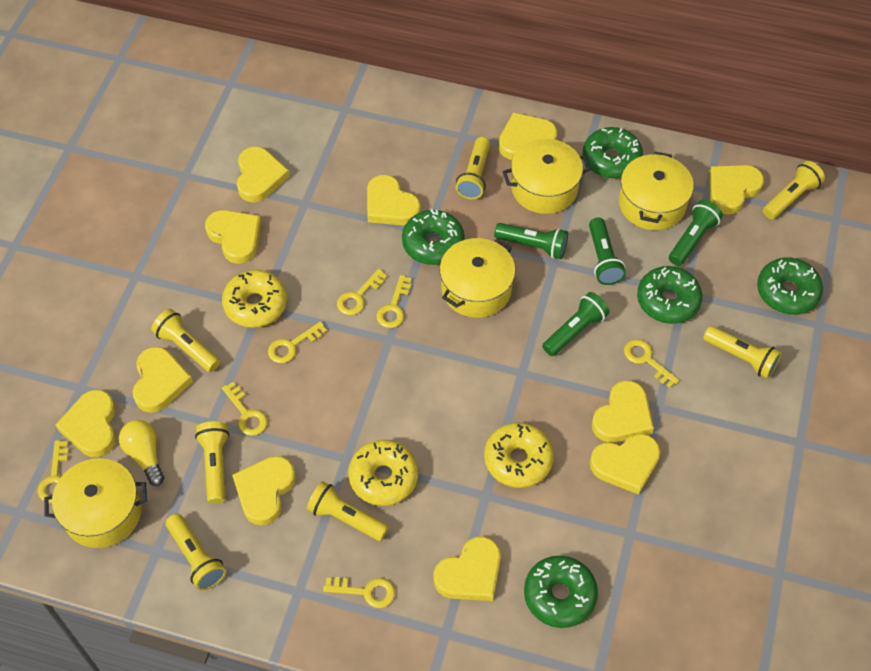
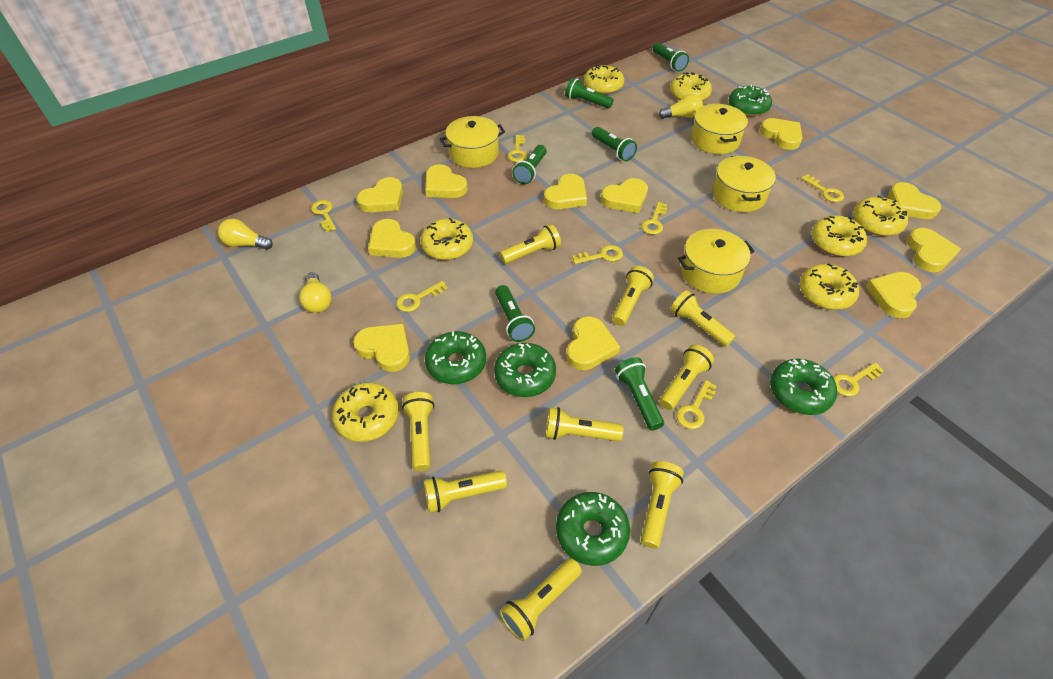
green flashlight: [494,223,568,259] [542,292,610,356] [589,217,626,285] [669,200,723,266] = 4 -> [495,285,535,342] [513,145,547,184] [565,78,613,109] [592,127,637,161] [615,357,664,431] [653,43,689,72] = 6
yellow donut: [222,270,287,328] [348,440,418,506] [484,422,554,488] = 3 -> [332,382,399,442] [421,218,473,260] [584,65,624,94] [670,72,712,101] [800,263,859,310] [811,215,867,257] [853,196,908,236] = 7
yellow flashlight: [151,309,220,372] [166,514,226,591] [195,421,230,504] [307,481,389,541] [456,137,490,199] [703,326,782,379] [763,161,825,219] = 7 -> [402,392,435,471] [424,470,507,513] [499,558,582,641] [500,224,561,264] [546,407,624,441] [612,266,654,326] [641,461,684,549] [659,344,714,410] [670,290,735,347] = 9
yellow key: [38,440,69,503] [222,382,268,436] [268,321,327,363] [323,577,395,608] [337,269,387,315] [376,275,412,328] [624,339,679,388] = 7 -> [311,200,336,232] [396,281,448,312] [508,135,527,162] [572,245,623,264] [641,202,667,235] [676,380,717,429] [801,174,844,202] [833,362,884,397] = 8
yellow light bulb: [119,420,164,486] = 1 -> [218,219,273,250] [299,272,332,313] [659,94,703,119] = 3

